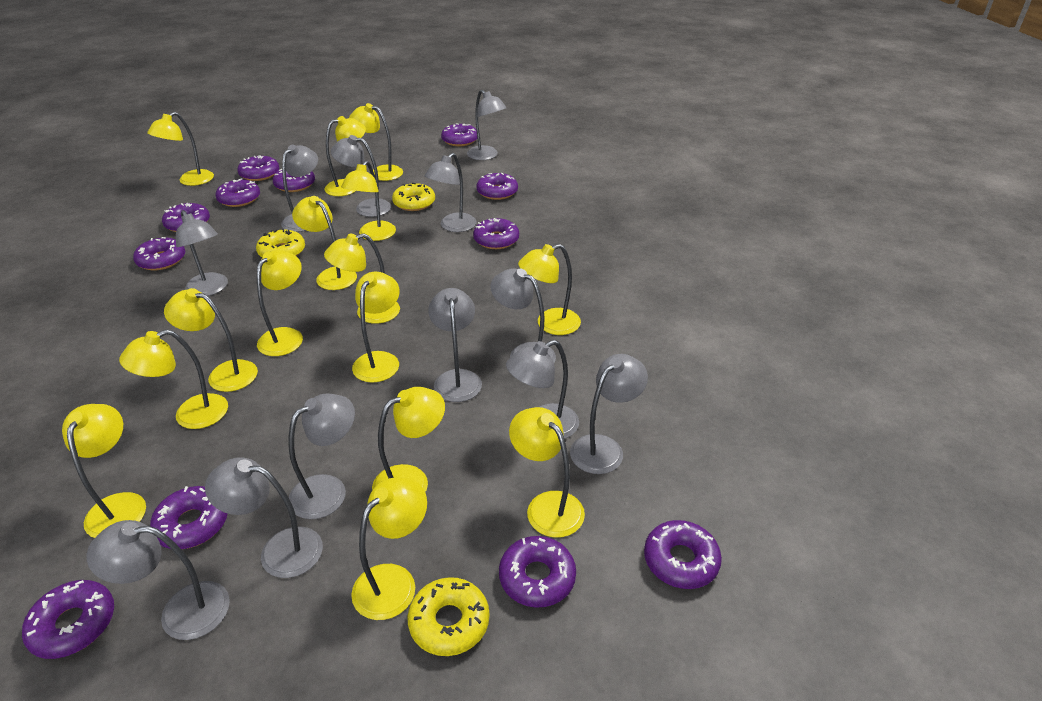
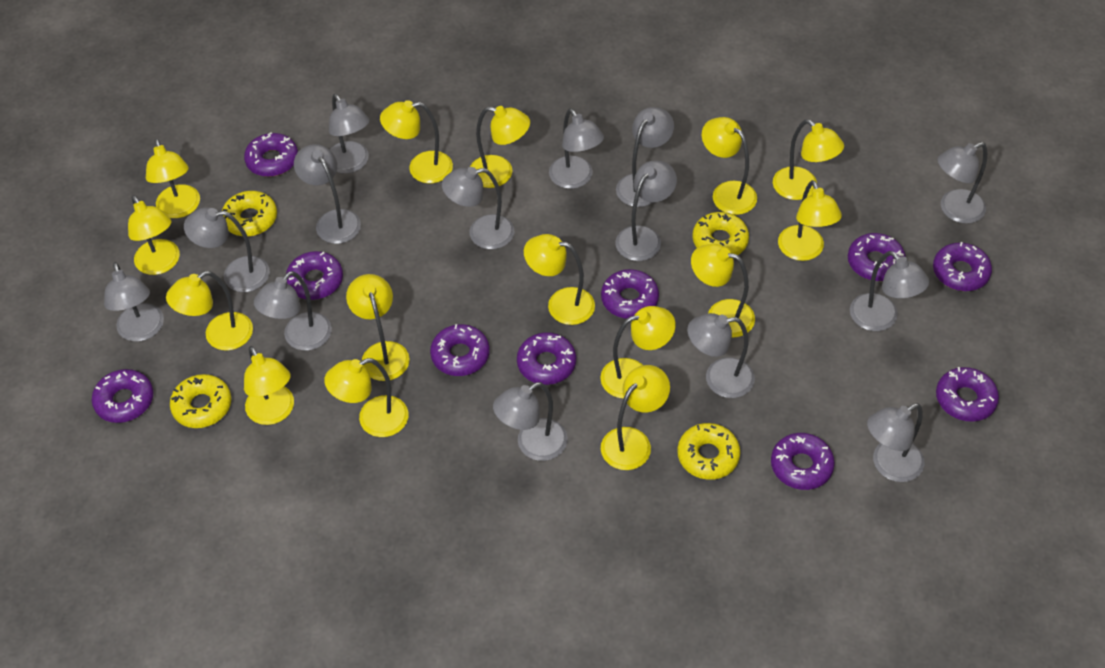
grey lamp: [87,520,230,640] [176,210,228,296] [205,457,323,578] [281,144,318,232] [289,394,355,519] [331,135,391,217] [425,153,476,232] [428,288,482,402] [467,90,506,160] [490,268,556,363] [506,340,579,439] [570,354,648,474] = 12 -> [104,262,164,341] [184,207,270,292] [254,271,332,351] [294,144,361,244] [329,94,370,174] [442,167,514,249] [493,382,568,461] [549,109,604,189] [615,161,677,261] [616,107,674,207] [687,313,755,398] [850,251,929,331] [867,403,924,482] [938,142,987,224] = 14
purple donut: [22,580,114,659] [133,237,185,270] [150,486,228,549] [162,203,210,232] [216,178,260,207] [237,155,279,181] [273,169,315,192] [441,123,477,146] [473,218,519,249] [476,173,518,200] [499,536,576,608] [644,520,722,589] = 12 -> [92,369,154,423] [244,132,298,177] [286,251,343,300] [430,324,490,376] [517,332,576,385] [601,269,659,319] [771,433,835,490] [848,233,906,281] [933,242,992,291] [936,367,999,422] = 10
yellow donut: [256,229,305,258] [392,183,435,211] [407,577,490,656] = 3 -> [170,374,231,428] [222,191,277,237] [677,423,740,480] [693,212,749,255] = 4

